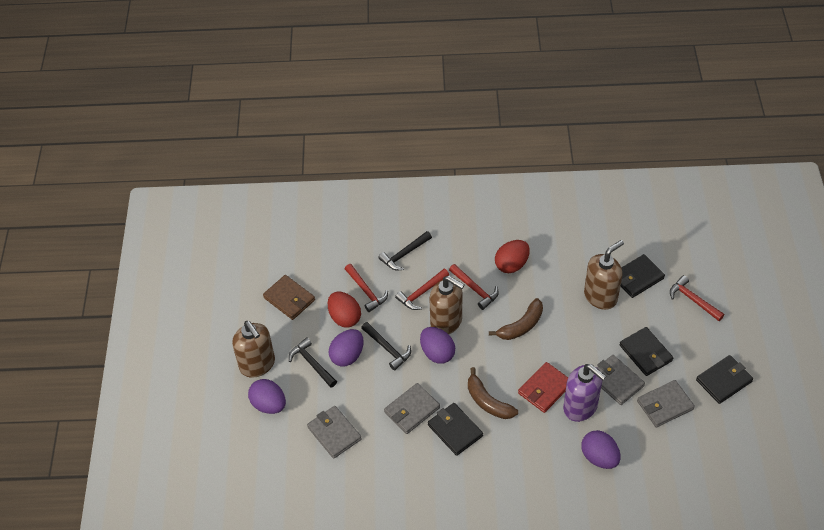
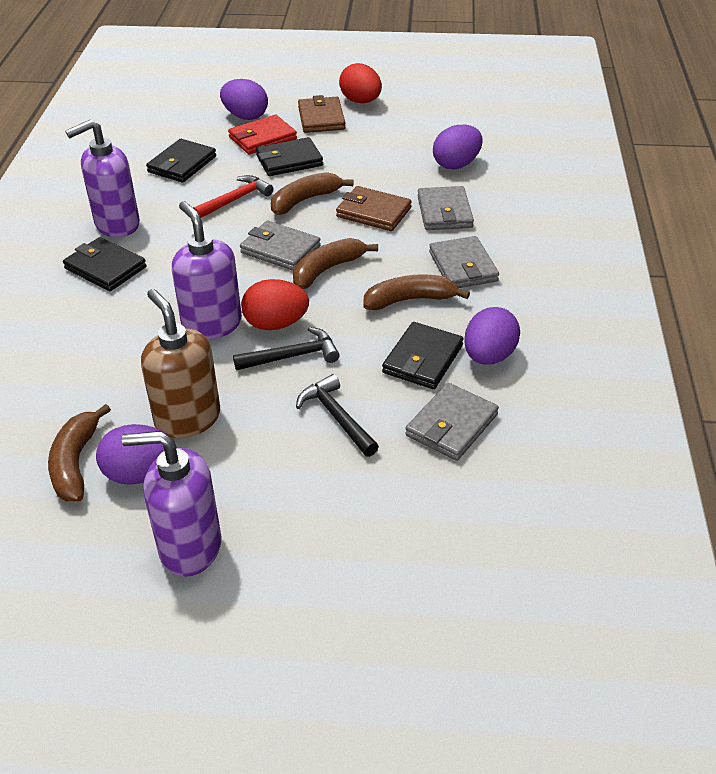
black hammer: [289,338,337,388] [361,322,411,370] [378,231,432,271] = 3 -> [233,327,340,370] [296,374,379,457] = 2
brown banana: [468,367,518,419] [489,298,543,340] = 2 -> [48,404,111,501] [271,172,354,215] [293,238,378,289] [363,274,470,310] = 4
brown soap dispenser: [232,321,275,378] [429,276,464,334] [584,240,624,310] = 3 -> [141,289,221,439] = 1
brown wallet: [263,275,315,320] = 1 -> [298,95,346,133] [336,186,412,231] = 2
purple soap dispenser: [563,364,606,422] = 1 -> [66,120,140,237] [122,431,222,577] [172,201,242,340] = 3
red hammer: [345,264,388,312] [395,269,449,310] [449,264,499,310] [670,275,724,321] = 4 -> [193,175,273,218] = 1

